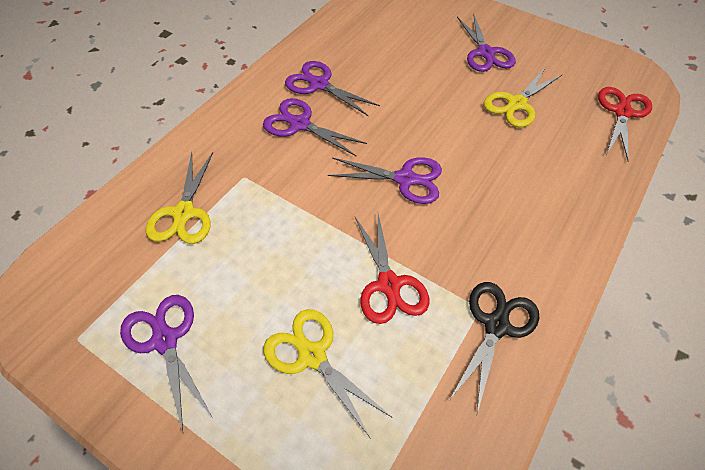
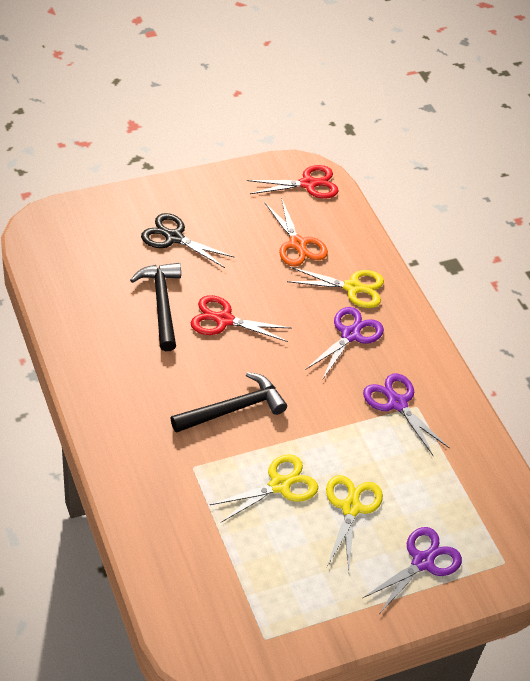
black hammer: none = 0 -> [130,263,181,351] [171,372,287,433] = 2
orange scissors: none = 0 -> [265,197,328,266] = 1
purple scissors: [120,295,213,433] [263,98,367,156] [285,61,380,116] [328,157,442,204] [457,14,516,72] = 5 -> [305,307,384,380] [363,373,449,455] [363,527,462,614] = 3

